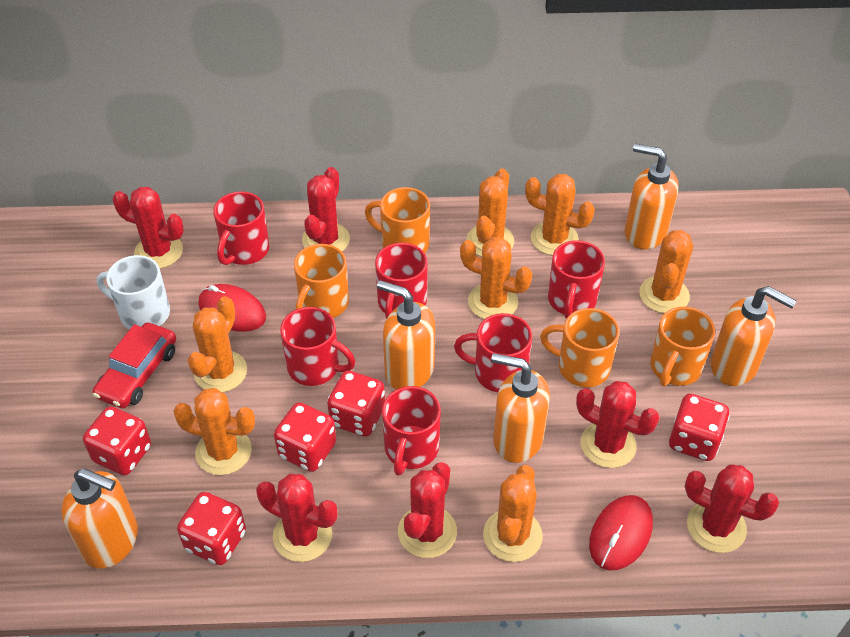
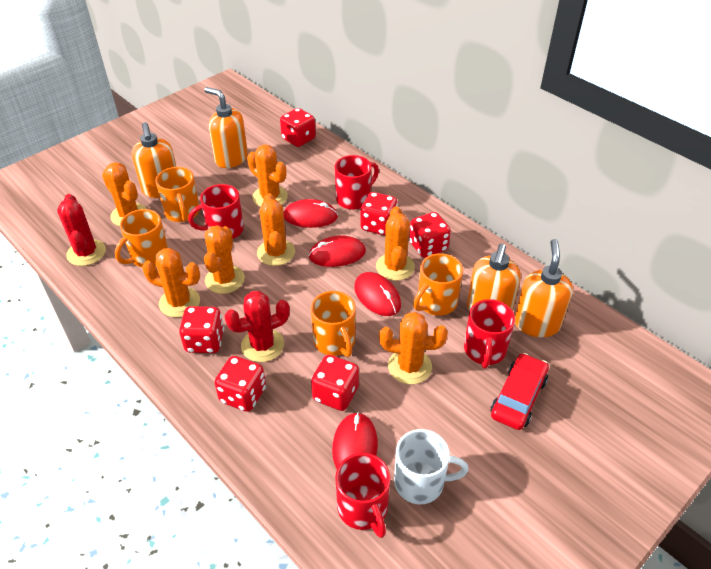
orange soap dispenser: [61,468,138,569] [377,280,435,390] [491,353,550,463] [625,143,679,250] [711,286,797,386] = 5 -> [132,122,177,198] [204,87,248,168] [467,243,521,312] [515,239,573,337] = 4
red cactus: [112,187,184,269] [256,474,338,562] [302,167,350,251] [398,462,457,558] [576,381,660,468] [685,465,779,553] = 6 -> [57,194,106,266] [224,291,290,362] = 2
red dice: [83,406,151,475] [177,492,246,565] [274,402,336,472] [327,371,385,437] [669,394,730,461] = 5 -> [179,306,224,353] [215,356,266,412] [280,108,316,147] [311,355,359,411] [360,192,398,235] [409,212,451,258] = 6
red mouse: [198,284,266,332] [589,495,653,570] = 2 -> [284,199,338,228] [308,236,366,267] [332,412,378,469] [354,272,401,316] = 4
red mug: [213,191,269,265] [280,307,355,386] [375,243,428,319] [382,386,441,476] [454,313,532,392] [548,240,605,319] = 6 -> [188,184,244,239] [335,155,379,210] [335,453,391,538] [464,299,515,369] = 4

